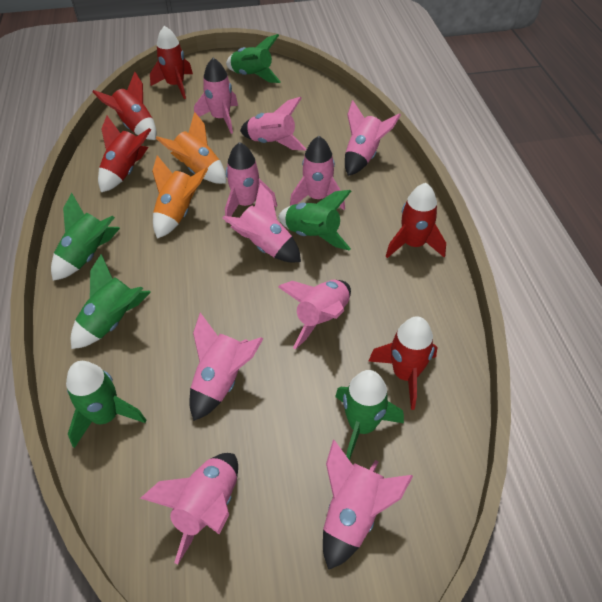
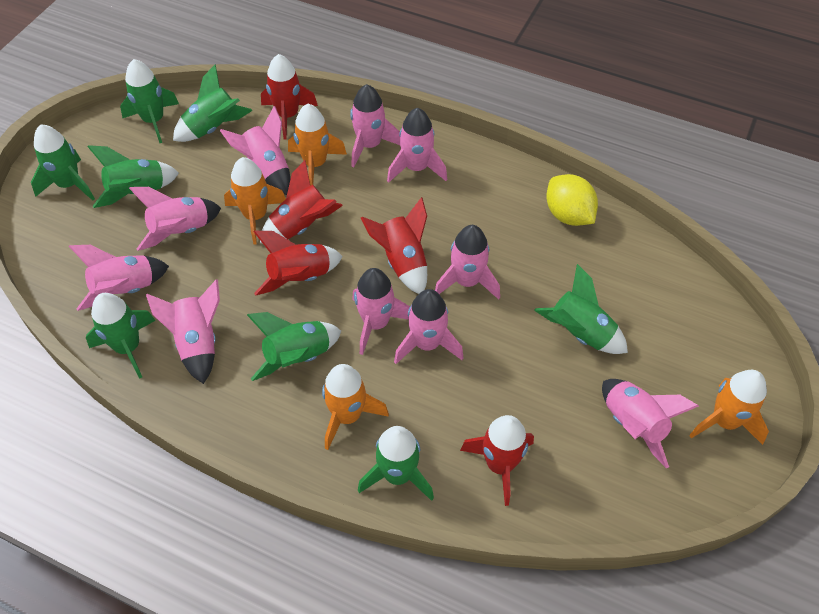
green rocket: [51,193,120,281] [66,361,146,448] [71,254,151,349] [226,34,281,83] [278,190,351,251] [335,370,404,461] = 6 -> [31,124,95,201] [86,293,156,379] [87,145,179,208] [120,59,179,143] [173,65,253,142] [247,312,341,381] [358,426,434,501] [534,264,628,354] = 8
orange rocket: [152,155,208,239] [155,112,226,184] = 2 -> [224,157,286,245] [288,104,347,186] [322,364,389,450] [689,370,769,445] = 4
yellow lemon: none = 0 -> [547,174,598,226] = 1

